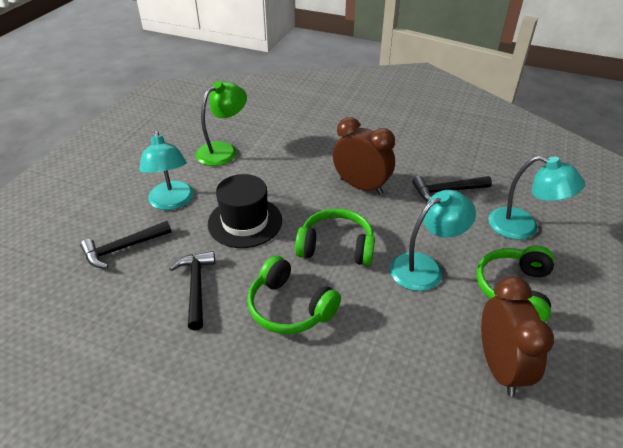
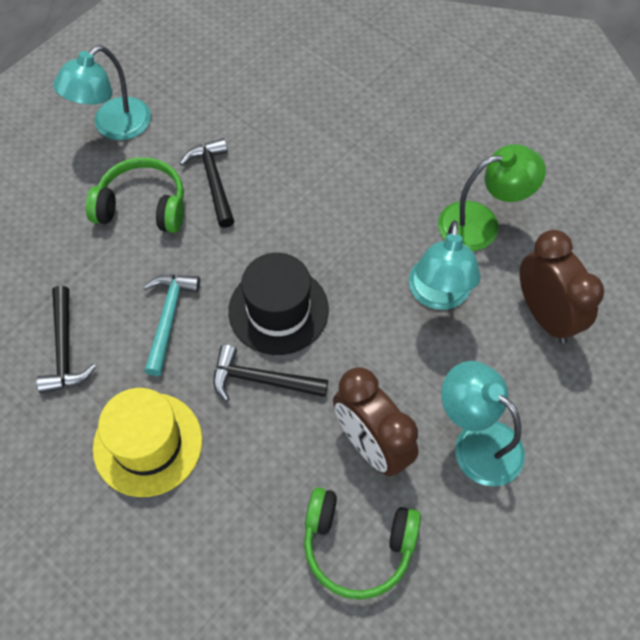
green headphones: [247,256,341,334] [295,208,375,266] [477,246,555,322] = 3 -> [86,157,184,233] [304,488,421,600] = 2
turquoise hammer: none = 0 -> [143,275,200,376] = 1
yellow hat: none = 0 -> [93,388,202,497] = 1

